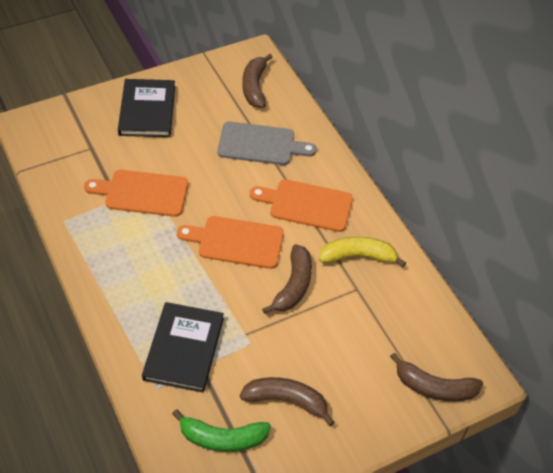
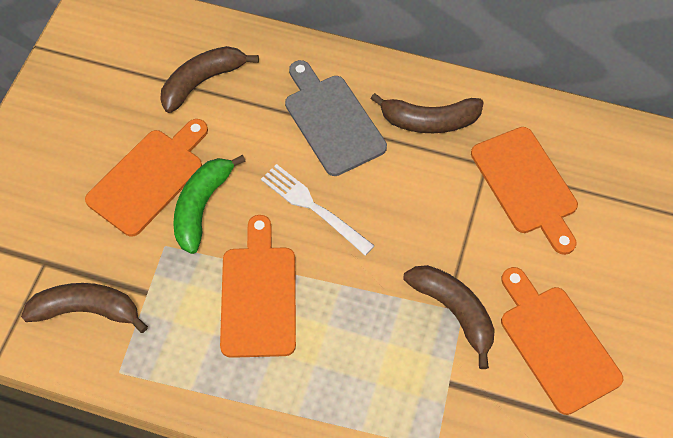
black book: [118,79,175,137] [142,302,224,393] = 2 -> none = 0
orange cutting board: [84,170,188,217] [177,216,284,269] [250,179,353,232] = 3 -> [85,119,208,237] [220,215,296,358] [471,127,578,255] [501,267,623,415] = 4
white fork: none = 0 -> [261,164,375,256] = 1
yellow banana: [319,237,406,267] = 1 -> none = 0

